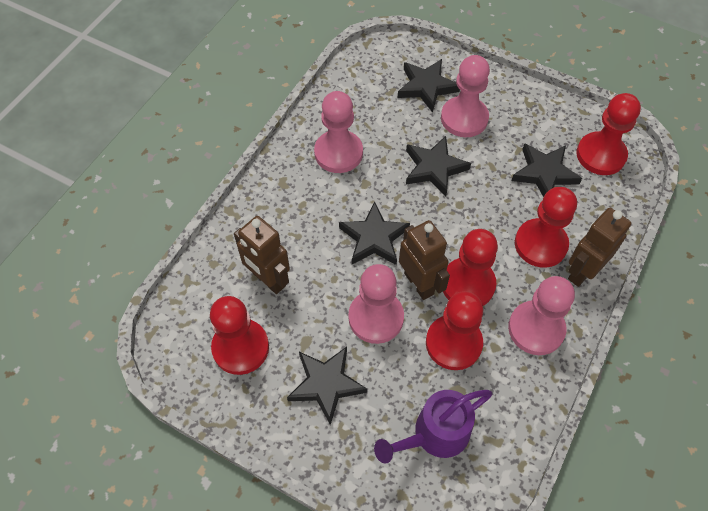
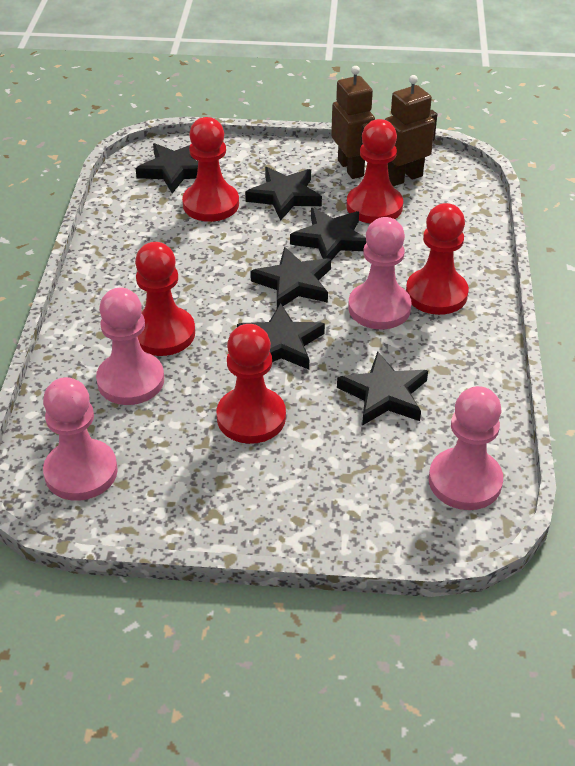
black star: [287,347,367,425] [339,201,410,265] [398,59,460,113] [406,136,471,196] [511,143,582,197] = 5 -> [135,143,198,194] [237,303,325,370] [245,167,322,221] [250,247,331,308] [290,208,366,260] [337,351,428,426] = 6
brown robot: [234,216,290,294] [399,220,450,300] [568,208,631,287] = 3 -> [331,66,375,179] [385,75,437,186] = 2
purple watering can: [374,390,492,464] = 1 -> none = 0

